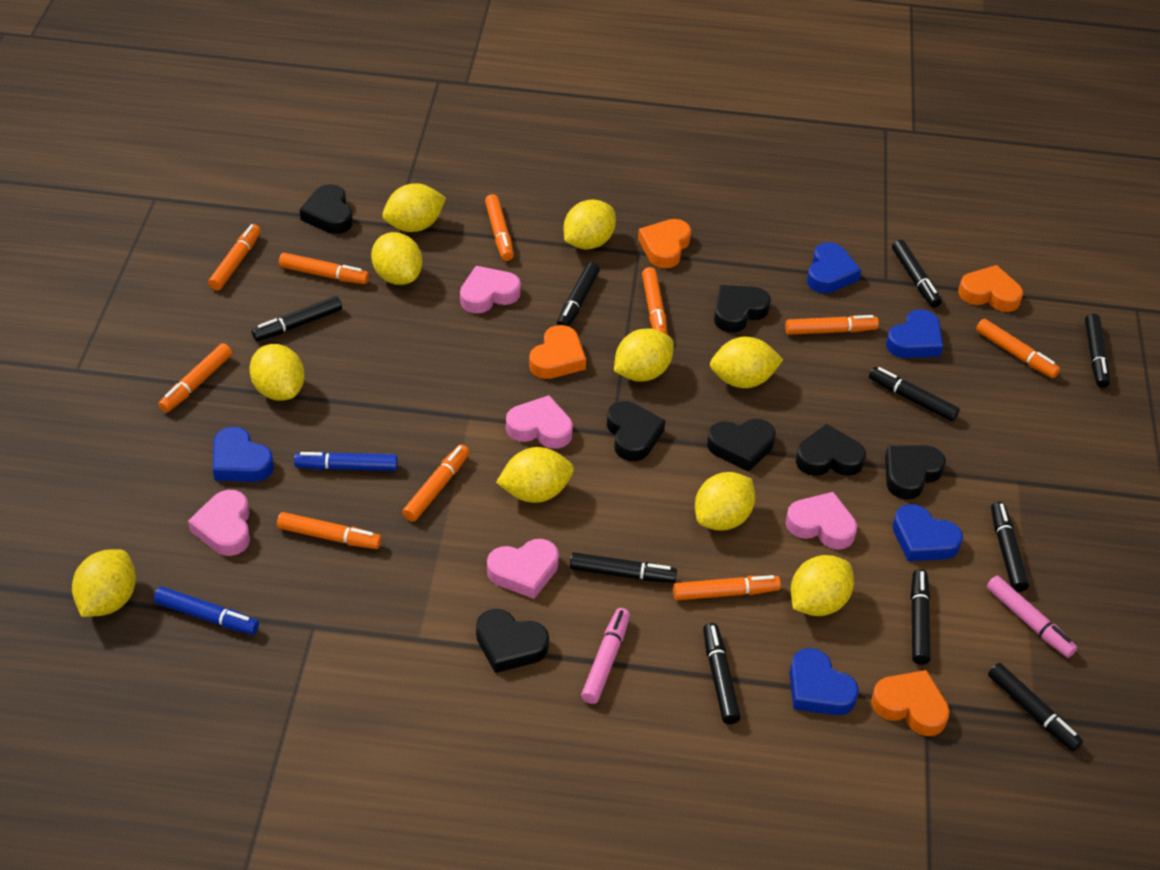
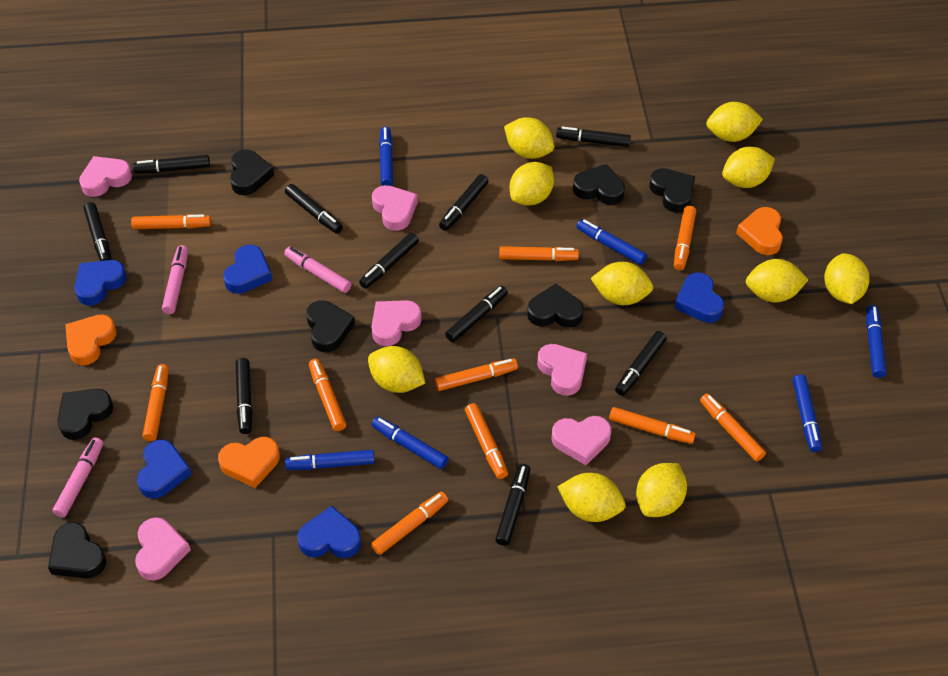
blue marker: [154,586,259,635] [294,452,398,471] = 2 -> [285,450,375,470] [372,416,449,469] [379,127,393,186] [576,219,647,265] [792,374,822,452] [866,305,887,378] = 6
orange heart: [529,325,586,379] [638,219,691,268] [871,670,950,736] [958,265,1023,312] = 4 -> [65,314,117,365] [218,437,280,488] [736,207,783,255] = 3
pink heart: [188,490,250,556] [460,266,521,314] [487,539,559,599] [506,395,573,449] [785,492,857,550] = 5 -> [79,156,132,197] [135,517,191,581] [371,300,422,346] [372,185,418,231] [537,344,587,396] [551,416,611,465] = 6
pink marker: [581,608,630,704] [987,576,1077,658] = 2 -> [52,437,103,517] [162,245,188,314] [284,246,352,293] = 3

